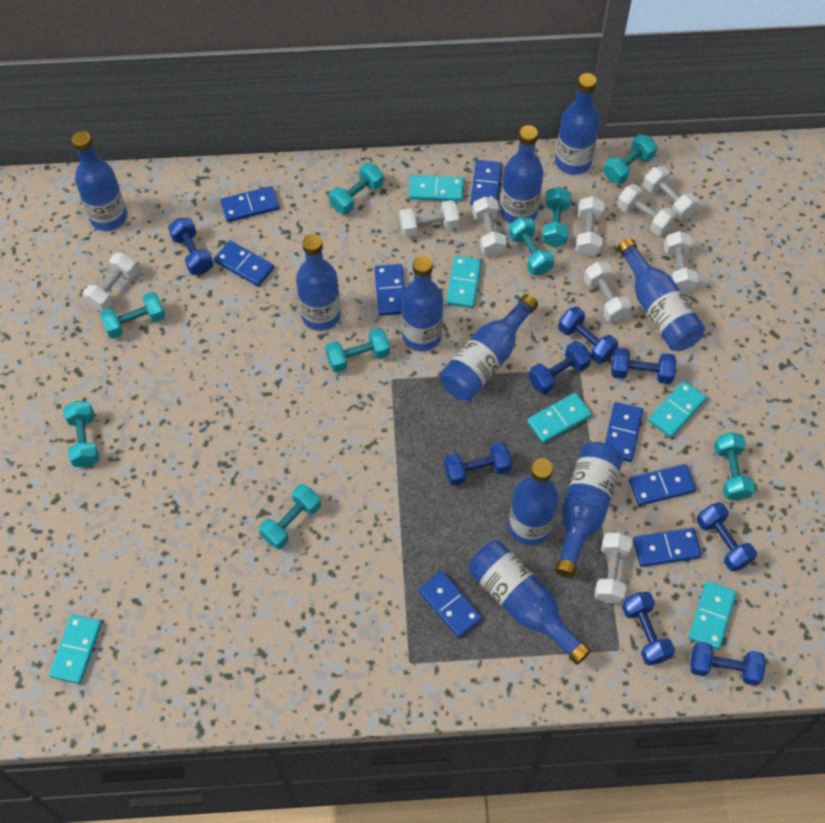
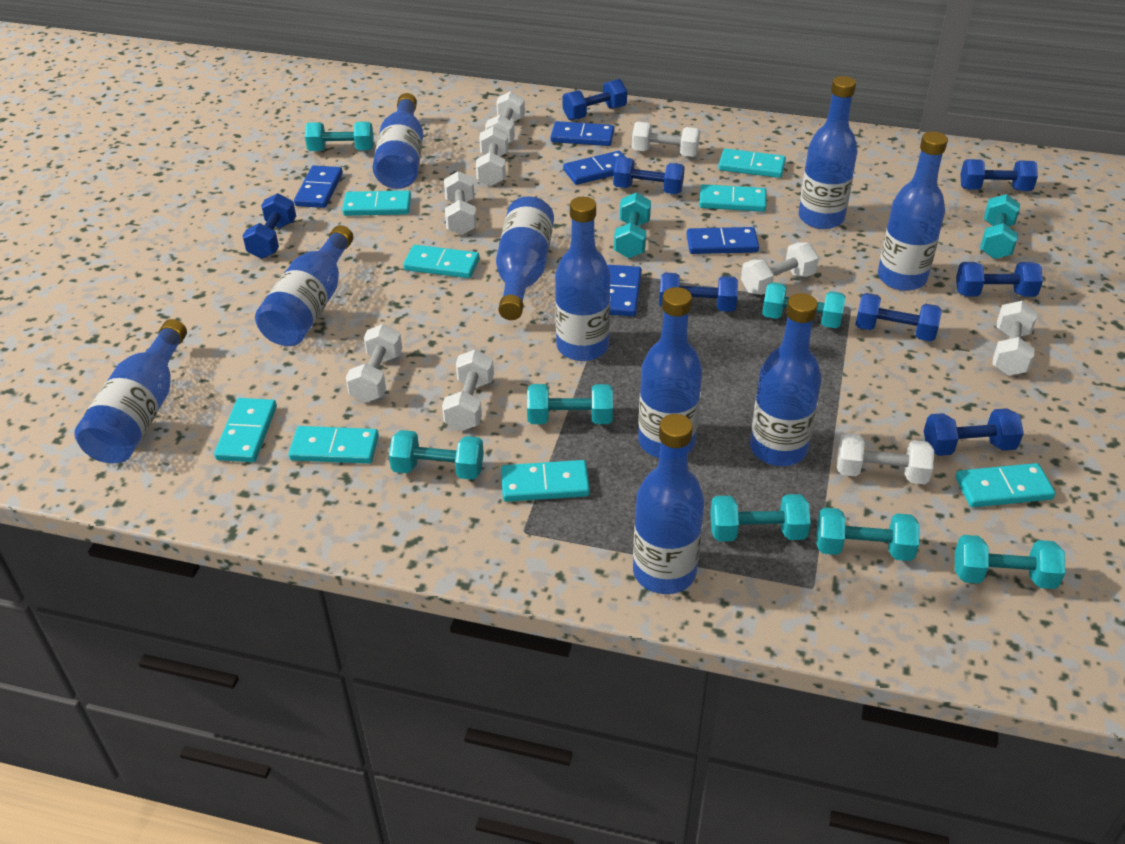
blue domino: [214,240,274,287] [220,186,279,222] [374,264,405,316] [418,571,482,638] [470,160,503,205] [605,402,643,462] [629,464,697,506] [633,528,702,567] = 8 -> [294,165,343,208] [550,121,615,146] [563,151,626,185] [607,265,642,316] [686,227,759,254] = 5
turquoise domino: [49,615,102,684] [409,175,464,202] [446,256,482,308] [527,392,592,443] [648,381,707,438] [688,581,737,650] = 6 -> [214,398,277,462] [288,426,379,464] [342,190,411,216] [403,245,480,278] [501,460,590,502] [699,184,766,212] [718,149,786,178] [956,463,1055,507] = 8

